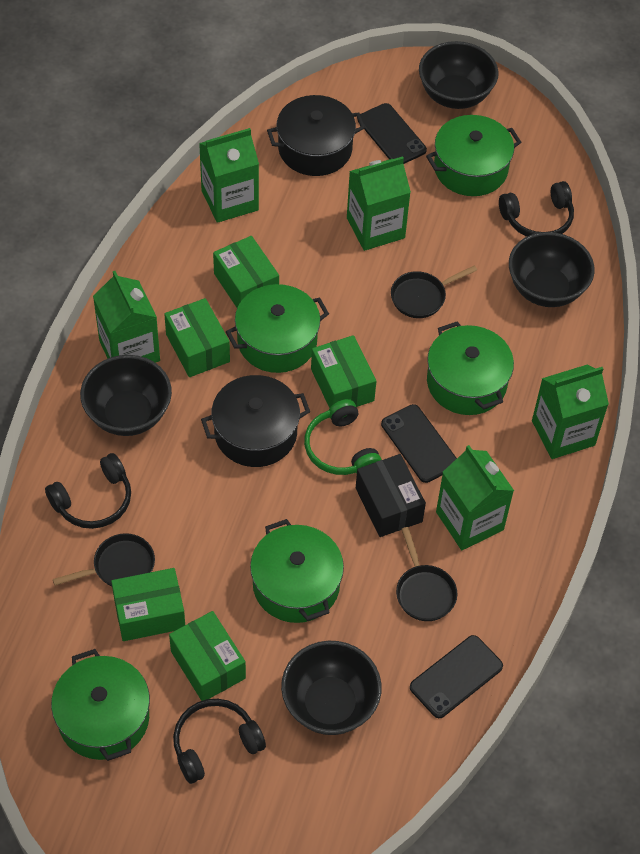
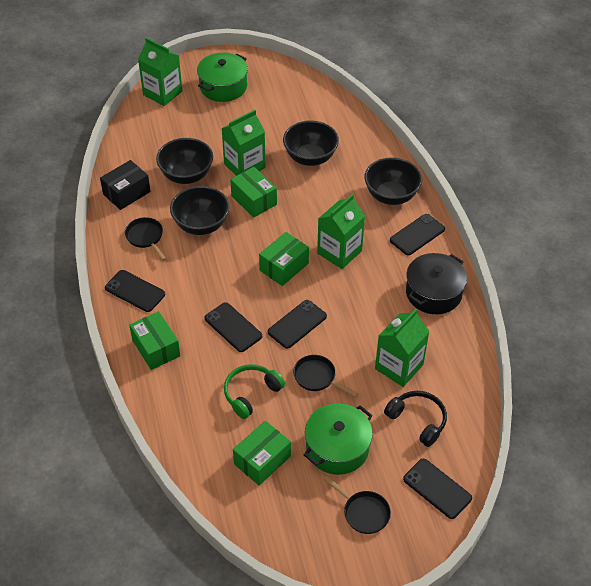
black headphones: [45,453,131,529] [173,699,266,784] [499,181,574,237] = 3 -> [384,391,447,447] = 1
black phone: [358,103,427,164] [381,404,457,483] [410,635,503,718] = 3 -> [105,270,165,312] [205,302,262,352] [268,300,327,349] [390,214,445,255] [403,459,472,519] = 5
black pot: [201,375,310,467] [267,95,365,176] = 2 -> [406,253,467,314] = 1
green box: [111,568,185,641] [164,298,230,377] [169,611,246,701] [213,236,279,308] [311,335,376,408] = 5 -> [129,311,180,370] [230,167,277,218] [233,421,291,485] [259,232,309,286] = 4
green carton: [93,271,160,363] [199,128,259,223] [347,156,411,251] [436,445,514,550] [532,365,609,459] = 5 -> [138,37,182,106] [222,110,266,176] [317,194,365,269] [375,309,430,387] = 4
green pot: [51,649,150,761] [226,284,329,373] [250,519,344,623] [426,115,521,196] [427,321,514,415] = 5 -> [197,53,248,102] [304,403,373,475] = 2

